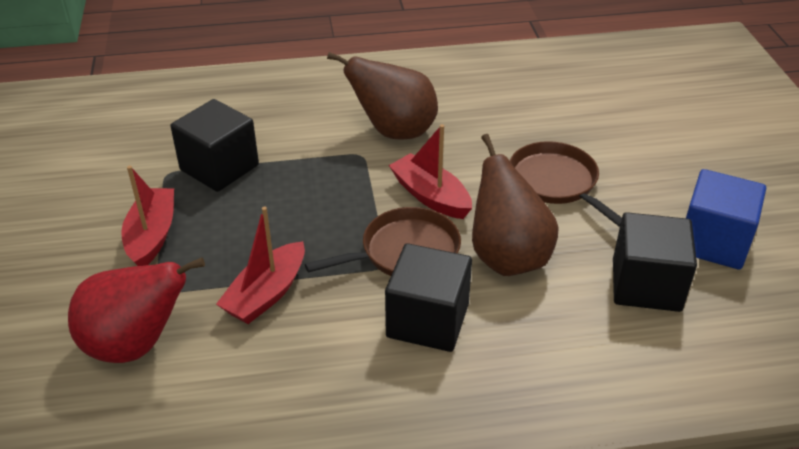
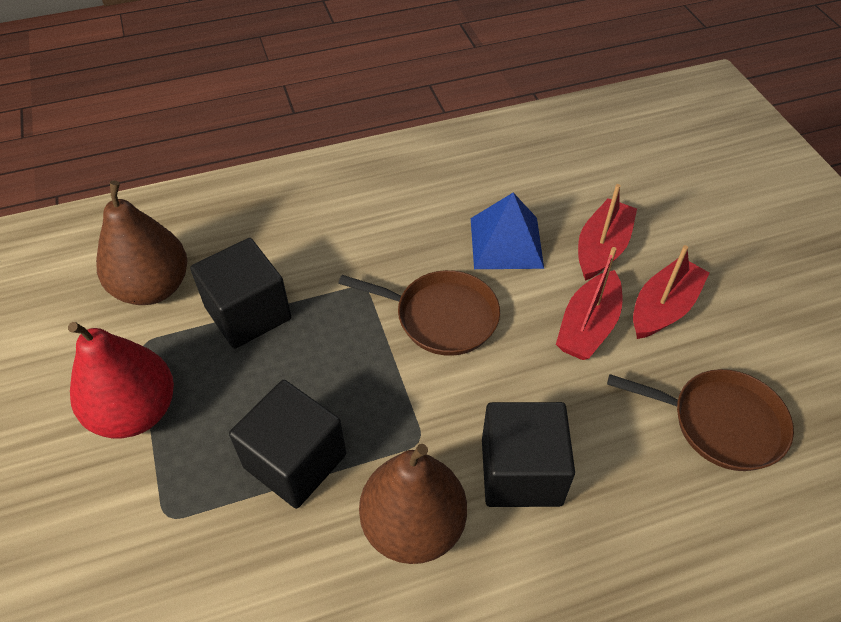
blue cube: [686,169,766,270] = 1 -> none = 0
blue pyramid: none = 0 -> [471,193,544,269] = 1

